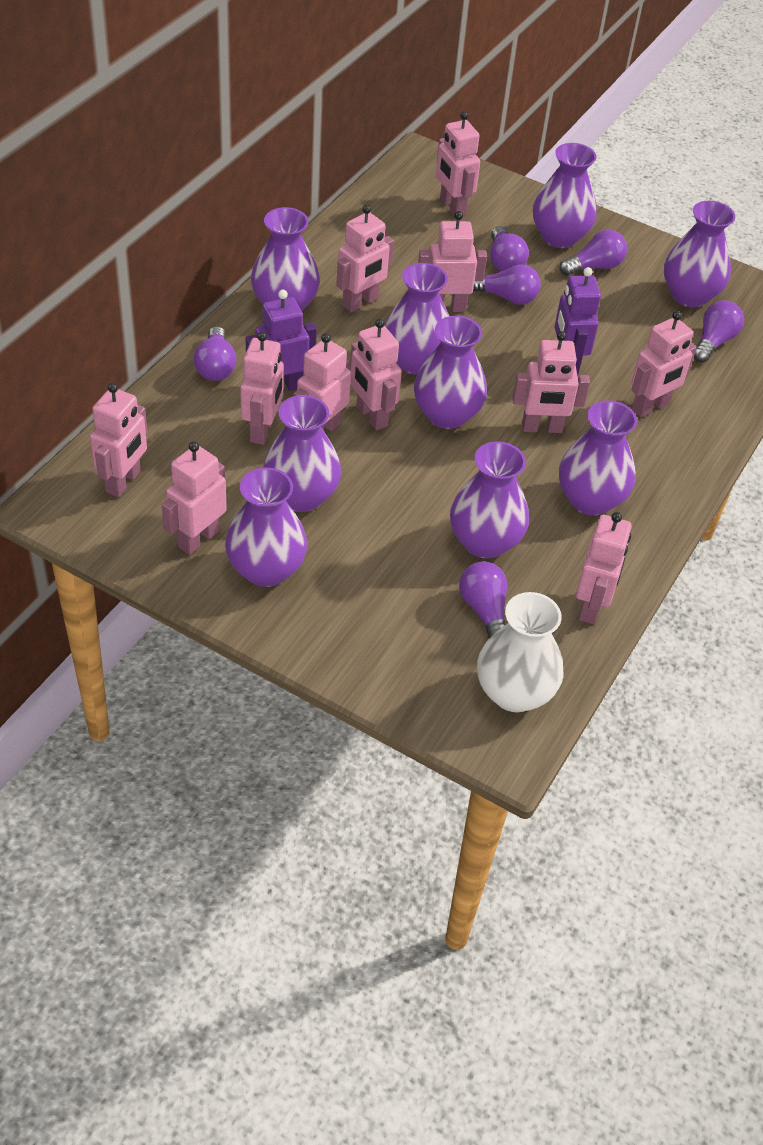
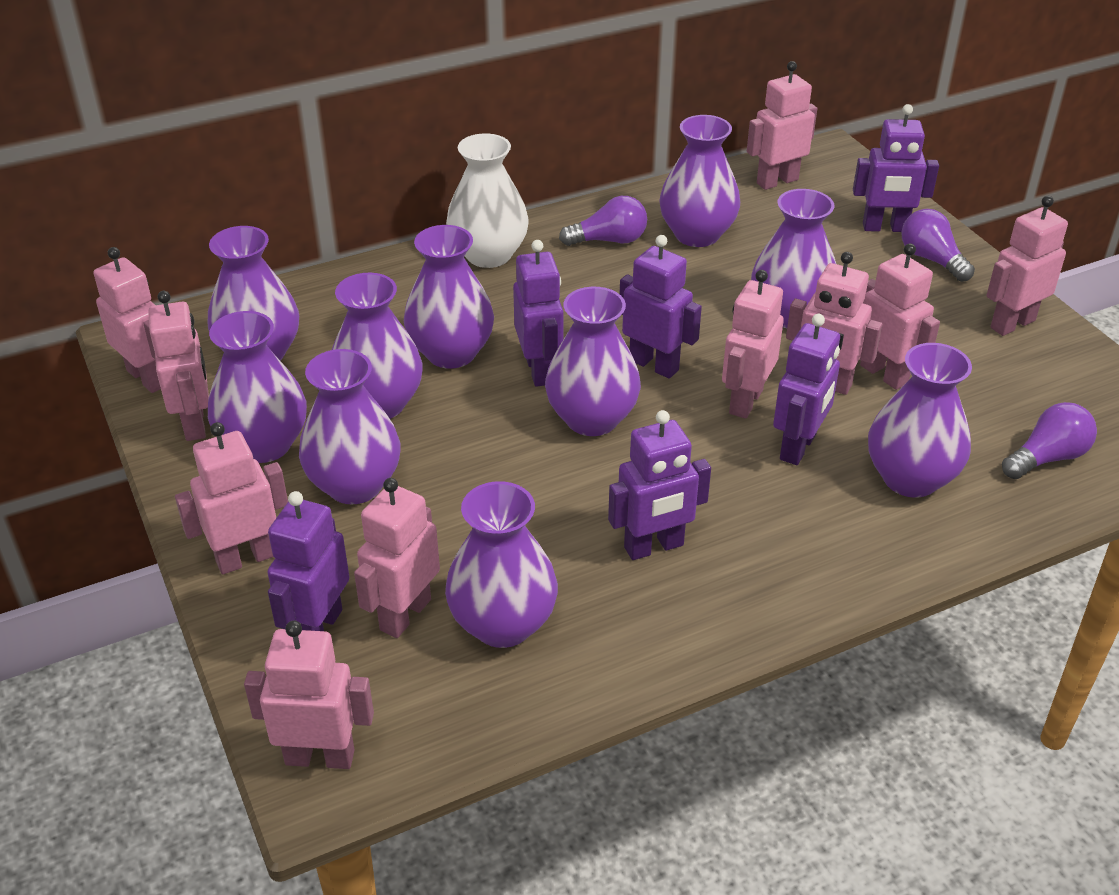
pink robot: [90,383,147,497] [162,441,227,555] [240,332,284,445] [294,333,351,431] [336,205,394,313] [350,318,402,431] [418,211,487,312] [436,111,480,216] [512,331,590,433] [576,512,632,624] [631,311,697,417] = 11 -> [93,247,161,393] [148,291,209,441] [175,422,288,574] [244,620,374,769] [354,478,440,638] [722,270,784,419] [747,61,817,190] [786,252,883,395] [860,243,940,390] [986,196,1068,336] = 10
purple light bulb: [194,326,237,381] [459,561,508,638] [473,264,541,305] [490,226,529,271] [559,230,627,276] [694,300,744,363] = 6 -> [559,196,647,246] [901,209,975,282] [1002,402,1097,479] = 3
purple robot: [246,290,317,391] [555,267,601,376] = 2 -> [267,491,350,631] [513,240,563,387] [608,410,711,560] [620,235,702,379] [773,314,840,465] [853,104,939,232] = 6
purple vase: [225,467,307,587] [251,207,320,311] [263,395,341,512] [385,263,449,374] [414,316,487,429] [450,441,529,559] [533,143,597,248] [559,400,637,516] [664,201,735,307] = 9 -> [208,226,299,361] [208,311,307,463] [299,349,401,505] [332,273,423,419] [404,225,494,369] [445,481,558,648] [545,287,641,436] [659,115,740,247] [751,189,836,328] [868,343,972,498] = 10

